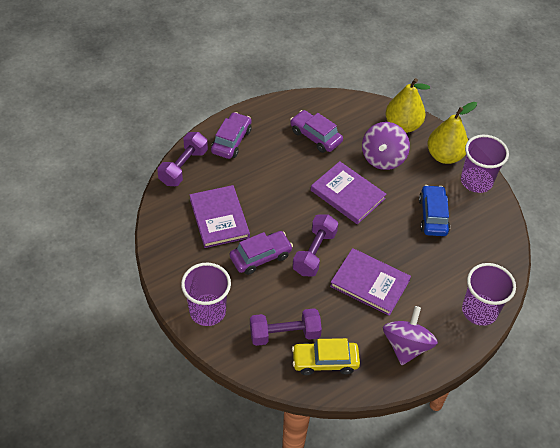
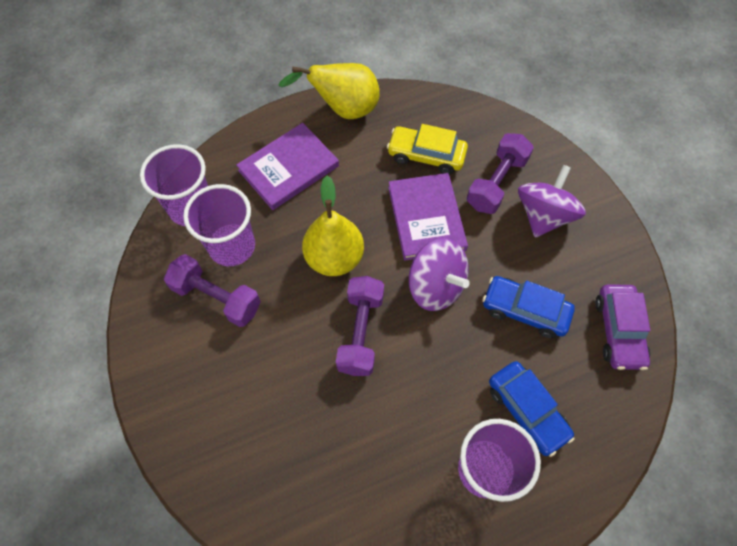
blue car: [419,185,450,236] = 1 -> [482,276,575,338] [489,361,574,457] = 2
purple book: [189,185,250,248] [311,161,386,224] [330,248,411,316] = 3 -> [236,123,339,210] [388,173,468,261] = 2
purple car: [211,112,252,159] [230,231,293,275] [290,110,343,153] = 3 -> [595,284,650,370] = 1

